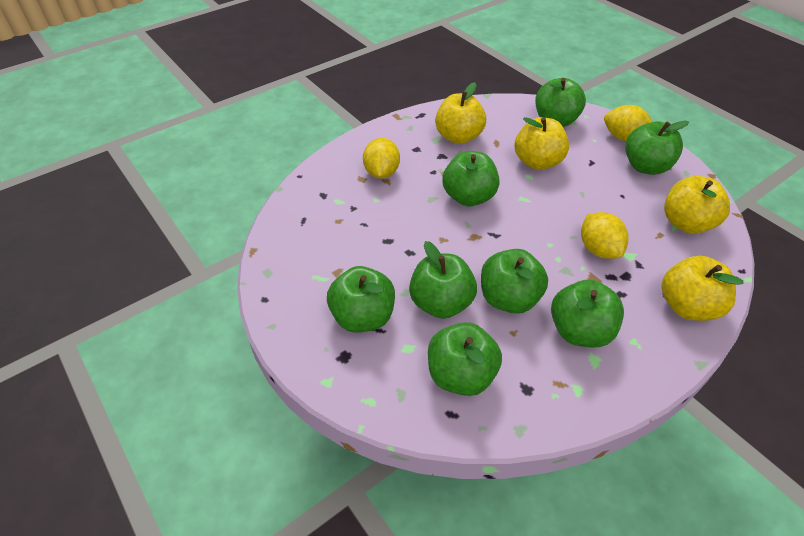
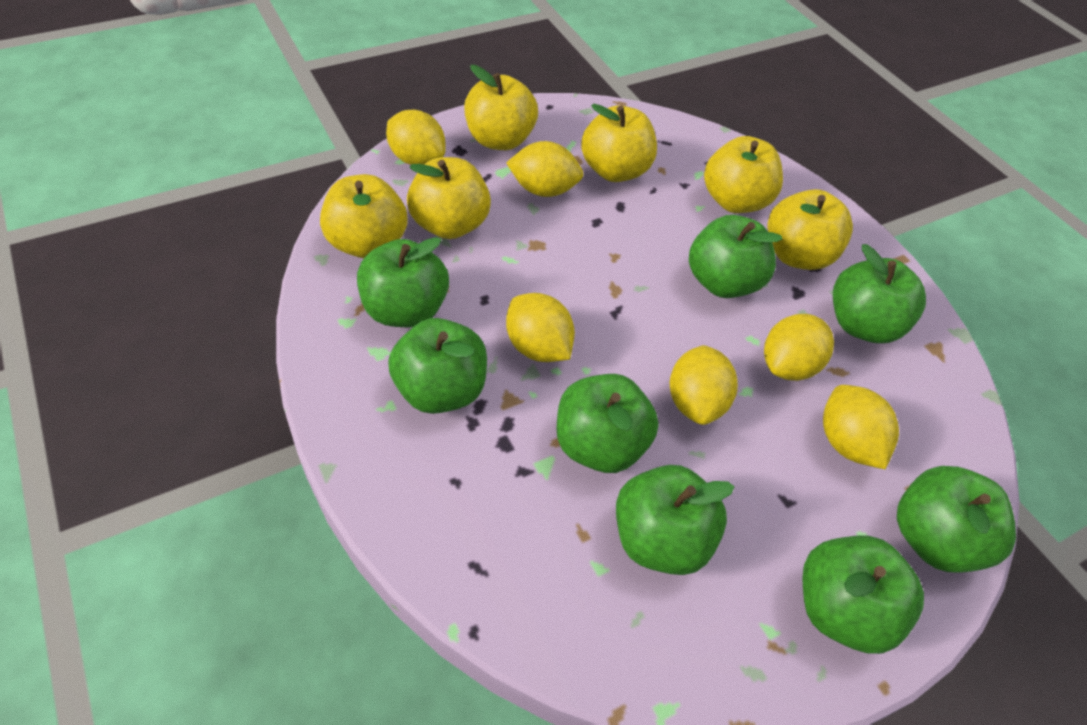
yellow apple: [435,82,486,144] [515,117,569,170] [661,256,744,321] [664,176,730,234] = 4 -> [320,174,408,258] [407,157,491,239] [464,65,538,150] [581,104,657,182] [704,136,783,213] [767,189,853,270] = 6
yellow lemon: [363,138,400,179] [581,212,629,259] [604,105,652,141] = 3 -> [386,110,446,165] [506,141,583,197] [506,293,575,362] [670,345,738,425] [764,314,834,381] [823,385,899,469] = 6

